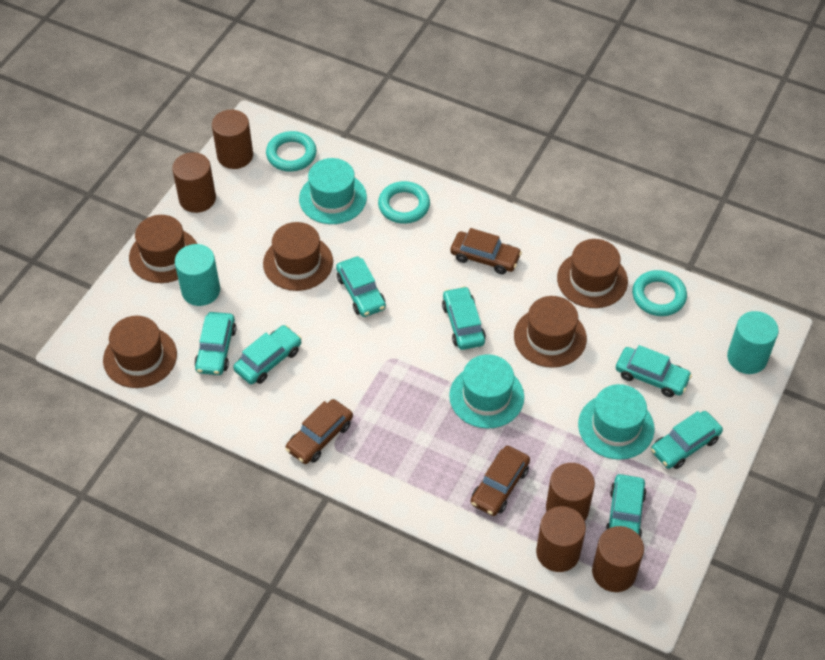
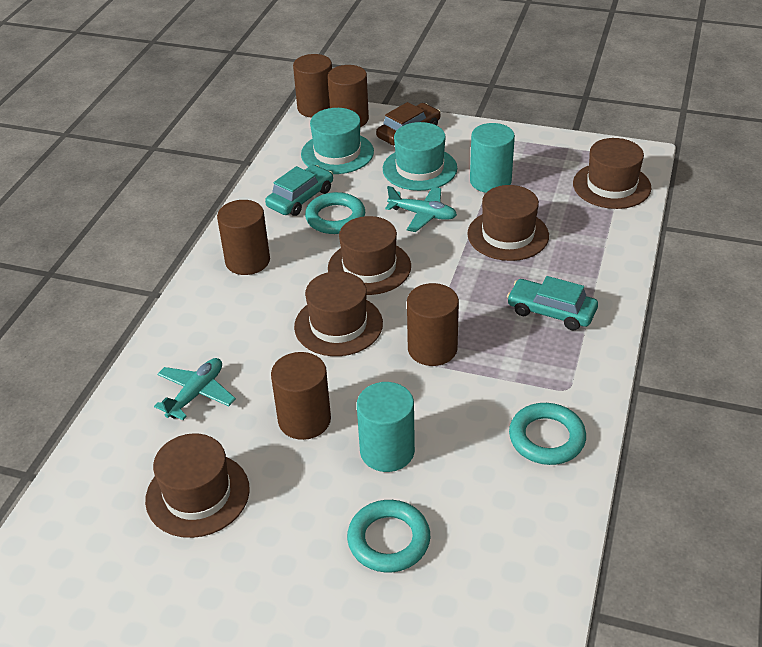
brown car: [285,399,353,464] [450,228,522,274] [471,446,530,516] = 3 -> [376,102,441,146] = 1
turquoise car: [194,312,236,375] [233,325,302,384] [336,256,386,317] [442,286,486,350] [605,474,647,538] [616,345,692,397] [651,411,723,469] = 7 -> [265,165,333,216] [507,276,598,331] = 2
turquoise hat: [299,158,367,224] [449,354,524,429] [578,384,654,460] = 3 -> [301,108,374,174] [383,122,457,191] = 2
turquoise plane: none = 0 -> [154,358,236,420] [385,186,457,232] = 2

